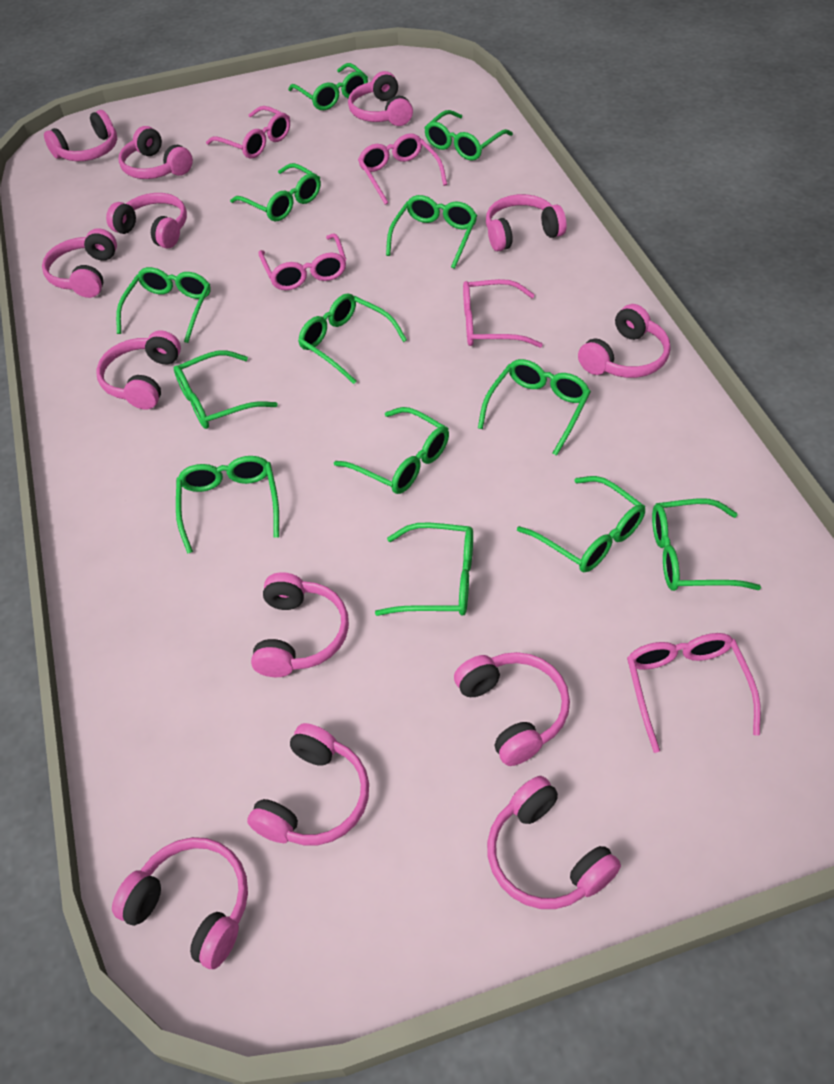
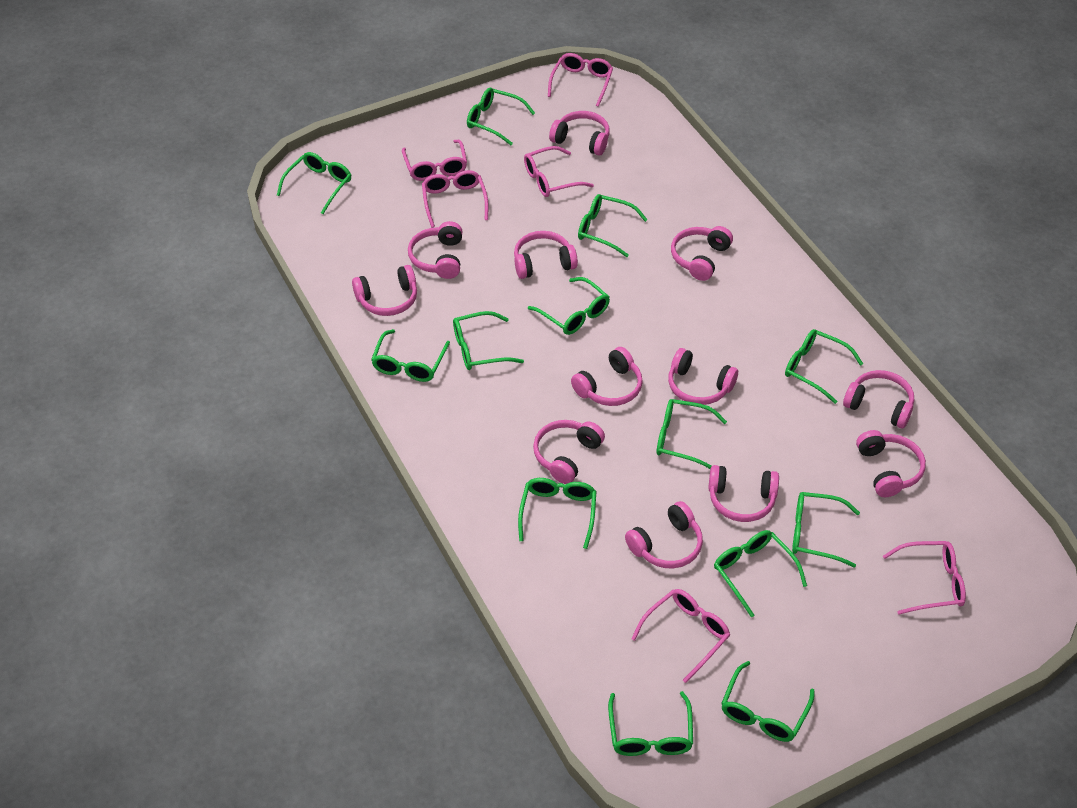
pink glasses: [206,106,290,159] [258,233,346,290] [358,133,447,205] [463,279,543,348] [627,633,761,753] = 5 -> [402,140,467,181] [422,170,488,228] [524,146,594,197] [548,53,613,107] [631,589,730,683] [883,541,966,615] = 6
pink headphones: [42,228,117,298] [44,110,117,161] [96,330,181,409] [106,193,187,249] [112,837,248,969] [118,126,193,179] [247,723,369,845] [251,572,349,677] [348,71,413,126] [454,652,570,766] [486,194,566,251] [487,776,621,909] [578,304,671,378] = 13 -> [352,265,417,316] [408,221,462,279] [514,231,578,279] [533,420,605,484] [549,111,610,156] [571,347,643,406] [625,501,703,568] [668,348,738,405] [671,226,733,281] [708,465,779,522] [843,370,914,428] [856,430,926,497] = 12

